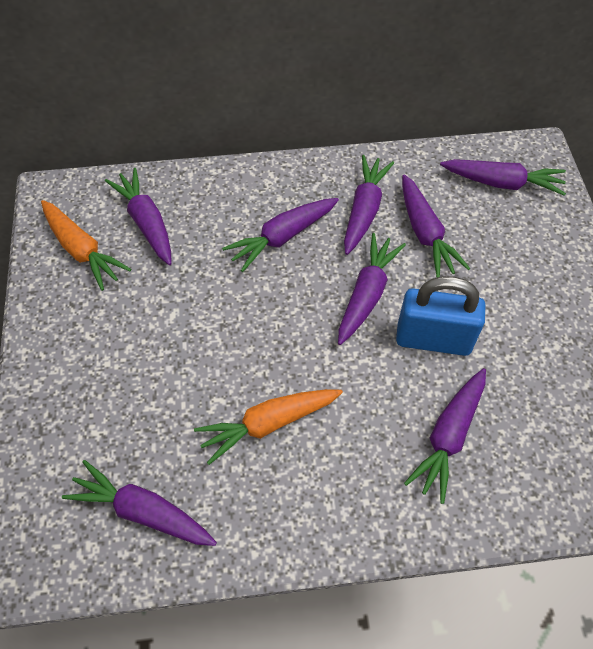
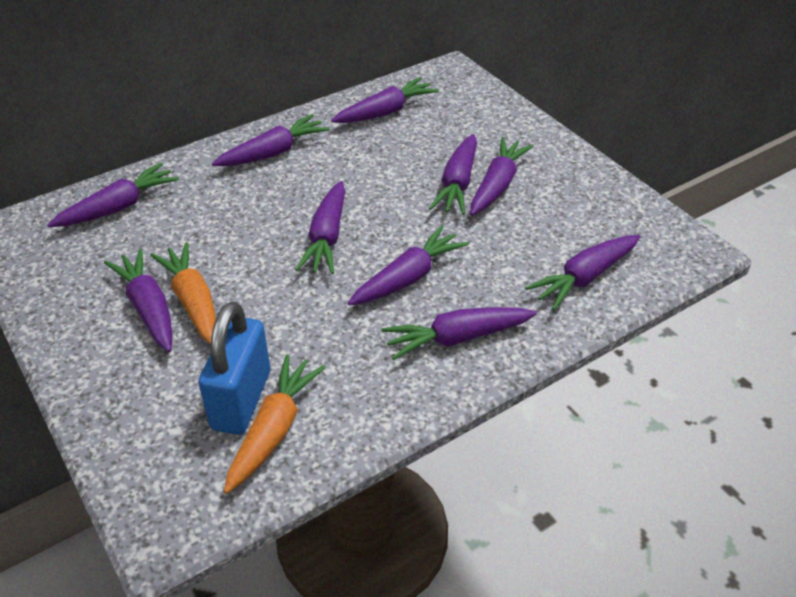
purple carrot: [62,460,217,546] [105,168,172,265] [222,198,339,272] [338,233,406,345] [344,155,394,255] [402,175,470,277] [404,368,486,504] [440,159,566,196] = 8 -> [47,163,179,227] [104,249,173,352] [212,114,330,166] [295,181,345,274] [331,77,439,123] [348,226,469,305] [381,307,537,360] [429,134,477,215] [470,137,534,216] [525,235,641,310] = 10

